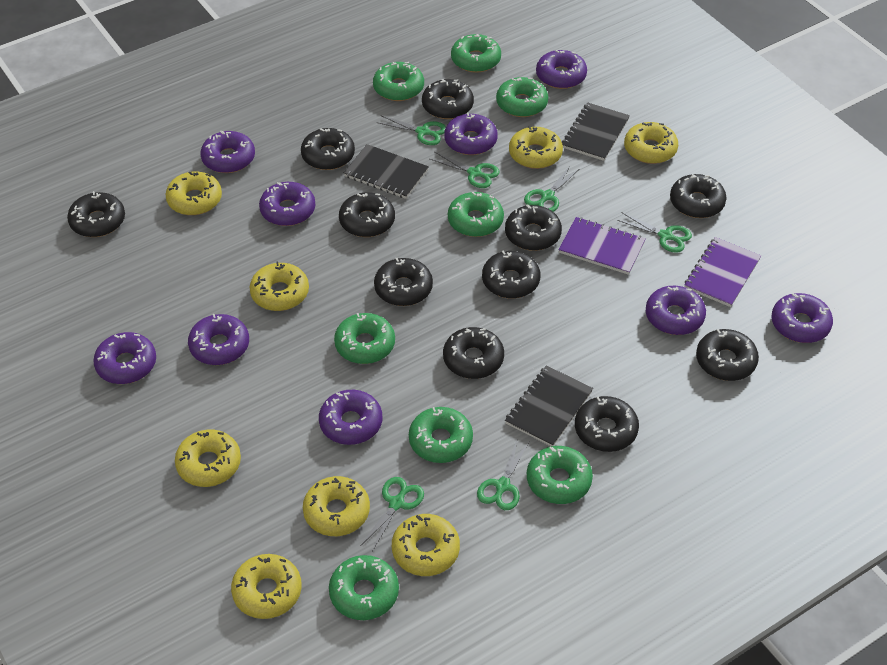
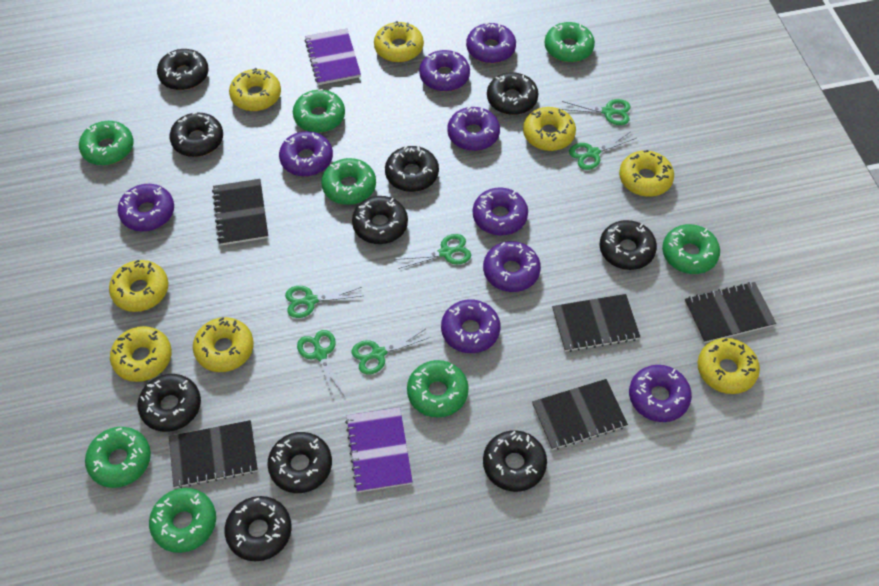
black donut: [67,191,125,237] [301,128,355,170] [339,192,395,237] [374,258,433,306] [422,79,474,119] [443,327,504,379] [482,250,540,299] [505,205,562,251] [575,396,639,452] [670,174,727,218] [696,329,759,381] = 11 -> [137,374,201,432] [157,49,209,90] [170,112,223,157] [225,496,292,561] [267,432,332,493] [352,196,408,244] [385,146,439,192] [483,430,547,492] [487,72,538,115] [599,220,657,270] = 10
black notebook: [344,144,429,199] [505,365,593,446] [562,103,630,161] = 3 -> [169,420,258,488] [212,179,268,245] [532,379,628,450] [552,294,640,352] [684,282,776,343] = 5

